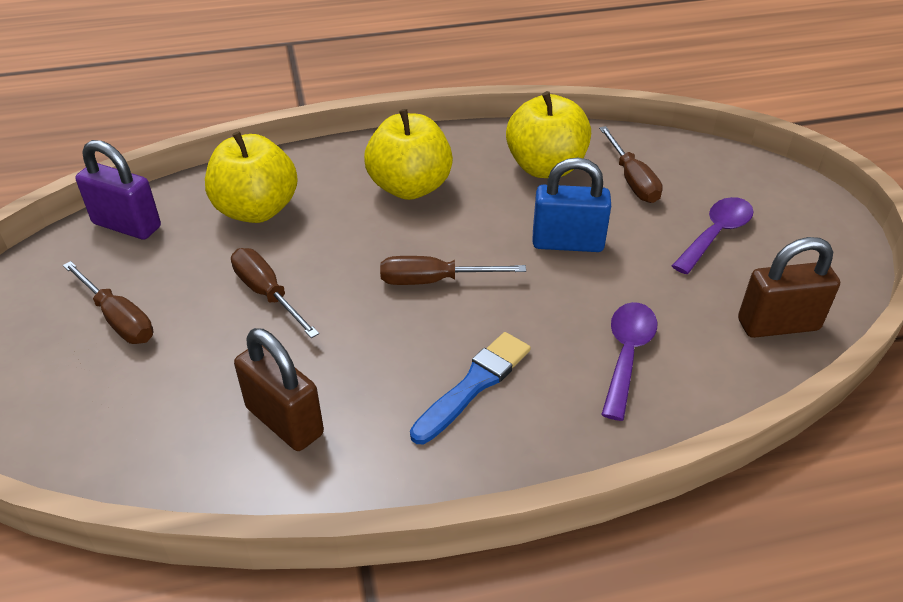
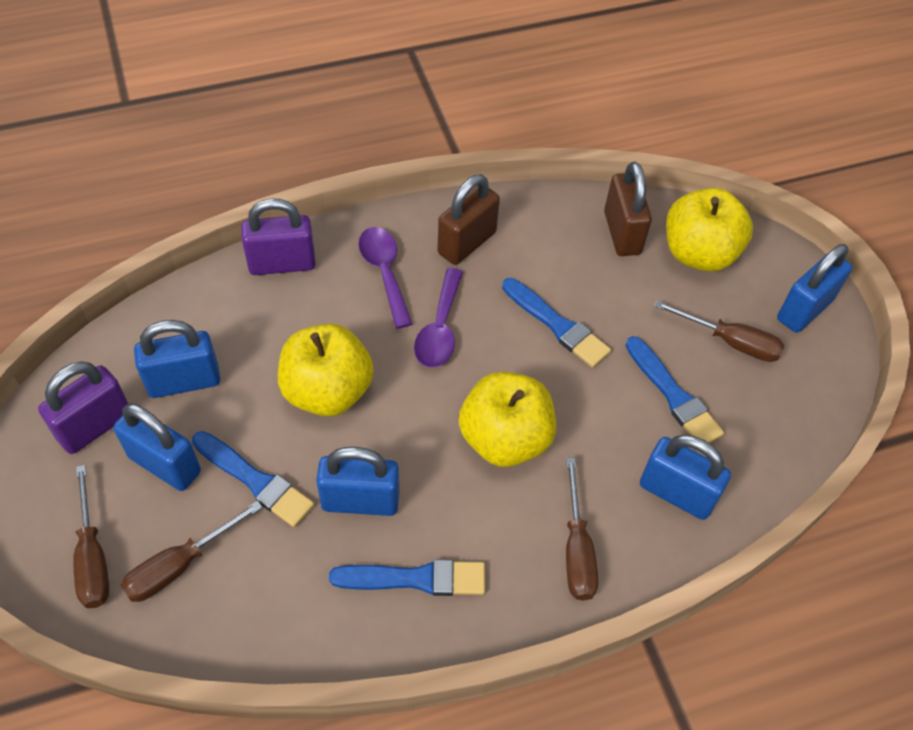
blue brush: [410,332,531,444] = 1 -> [192,431,314,527] [329,559,485,596] [502,278,611,368] [625,336,724,443] = 4
blue padlock: [532,158,611,252] = 1 -> [113,403,201,491] [134,320,220,398] [316,447,399,516] [640,434,731,520] [777,244,852,333] = 5
purple padlock: [75,140,161,239] = 1 -> [38,362,128,454] [241,198,316,275] = 2

